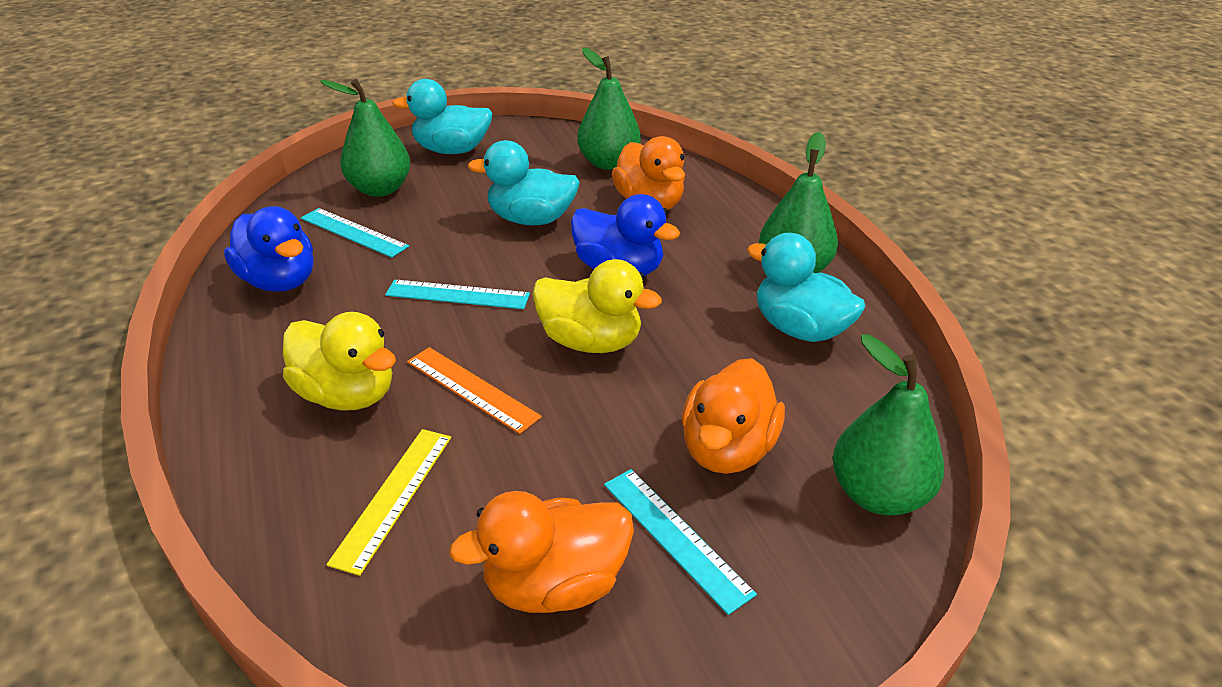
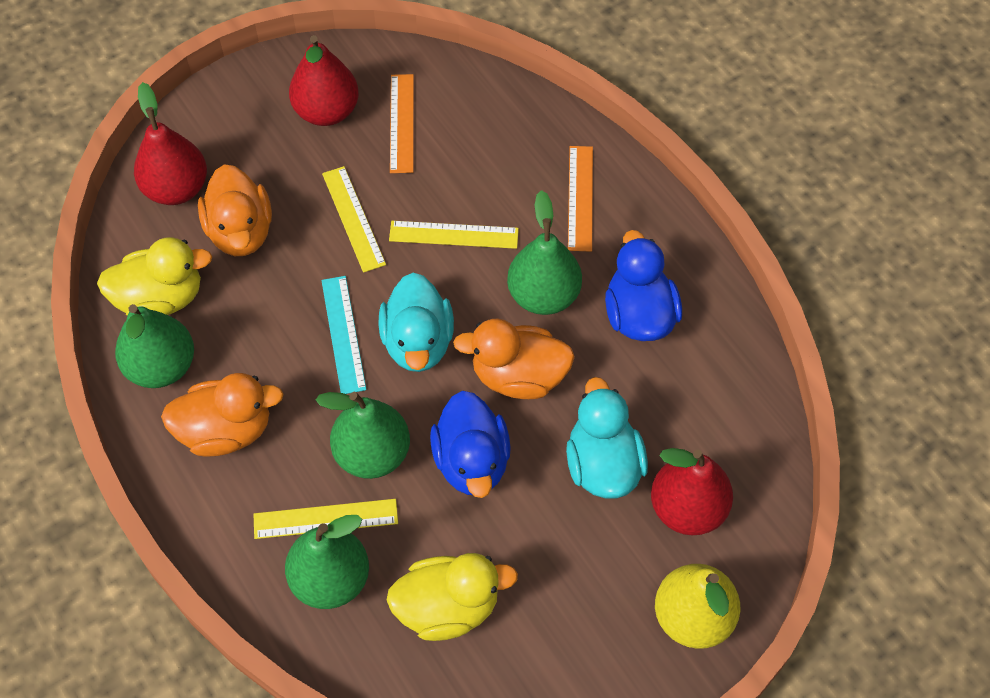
orange ruler: [407,347,542,434] = 1 -> [390,74,414,173] [568,146,593,252] = 2
red pear: none = 0 -> [134,82,207,205] [289,35,359,126] [651,448,733,535] = 3
turquoise duck: [392,79,493,154] [468,140,580,225] [747,233,865,342] = 3 -> [378,273,454,372] [566,377,648,498] = 2
turquoise ruler: [301,208,409,258] [385,280,530,309] [604,469,757,615] = 3 -> [321,276,367,394] = 1
yellow pear: none = 0 -> [655,564,740,649] = 1
yellow ruler: [326,429,451,576] = 1 -> [254,499,398,539] [322,166,386,273] [389,221,519,249] = 3

